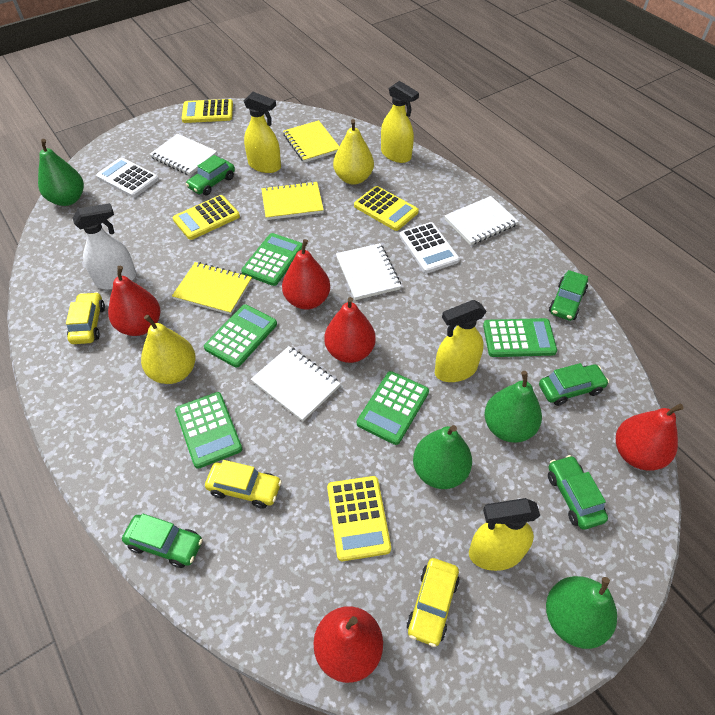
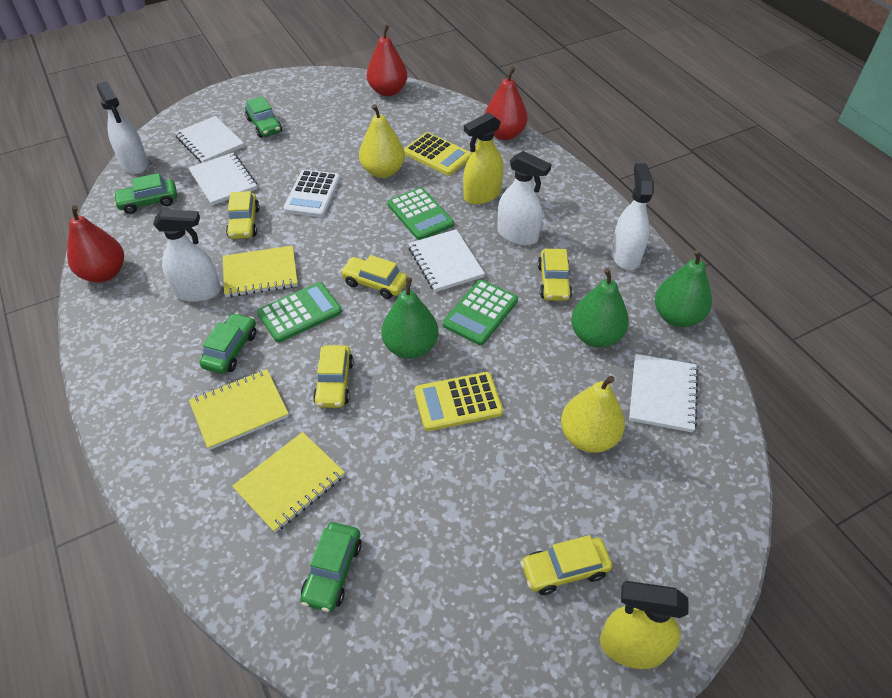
green calculator: [175,392,242,469] [204,304,277,368] [241,233,303,286] [357,371,429,445] [483,318,557,357] = 5 -> [257,282,342,343] [388,187,454,240] [442,280,518,345] = 3
green car: [122,514,203,568] [186,155,235,195] [539,363,609,406] [548,455,608,530] [549,270,588,321] = 5 -> [113,173,177,214] [200,313,256,374] [245,96,282,138] [300,522,361,612] = 4
green pear: [38,139,84,206] [413,425,472,489] [484,371,542,443] [546,576,617,649] = 4 -> [381,277,439,359] [571,268,629,347] [655,249,712,327] = 3
red pear: [108,266,160,336] [282,239,330,310] [313,606,383,683] [324,297,376,363] [616,404,684,471] = 5 -> [67,205,124,283] [367,25,407,96] [485,67,528,140] = 3
white calculator: [96,157,159,198] [399,222,460,273] = 2 -> [283,170,340,217] = 1
white spray bottle: [73,203,136,290] = 1 -> [97,81,148,174] [153,209,221,302] [497,151,552,245] [611,163,654,270] = 4
yellow calculator: [173,195,240,240] [182,99,233,123] [327,476,391,561] [354,186,419,231] = 4 -> [404,132,472,176] [414,372,503,431] = 2
yellow car: [66,292,105,344] [205,460,282,509] [407,558,460,647] = 3 -> [226,191,260,239] [313,345,354,408] [340,255,407,299] [520,535,613,595] [538,249,572,301] = 5
yellow spray bottle: [244,92,281,173] [381,81,419,163] [435,300,486,382] [469,498,540,571] = 4 -> [463,112,503,205] [600,581,689,669] = 2

